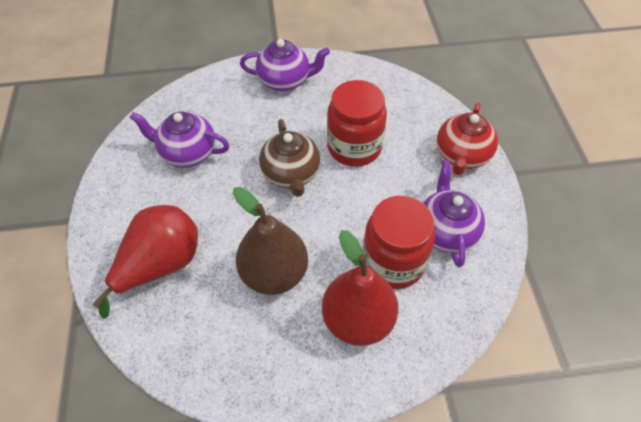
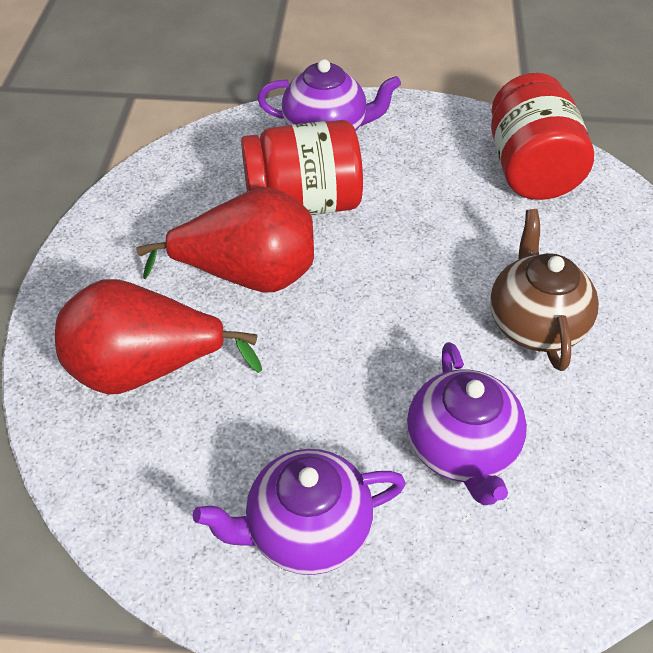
brown pear: [233,187,308,295] = 1 -> none = 0
red teapot: [437,103,498,175] = 1 -> none = 0

